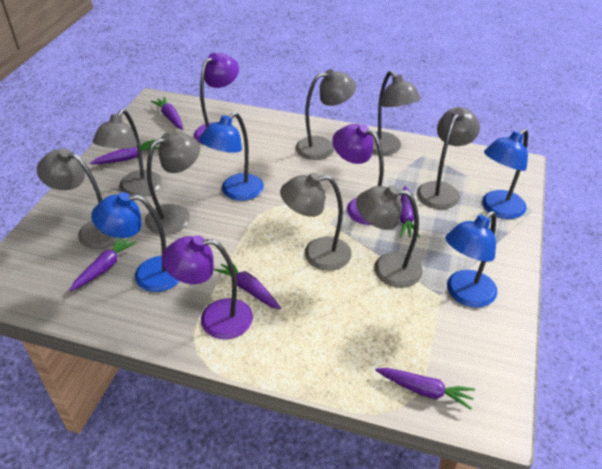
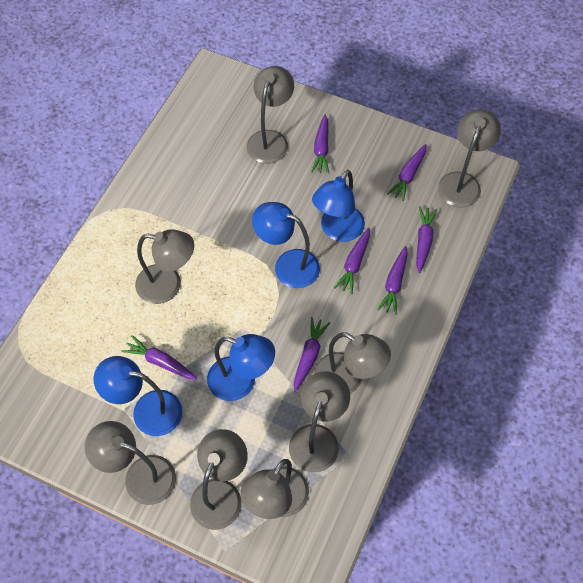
purple carrot: [69,238,137,292] [90,139,159,164] [151,97,183,130] [214,263,281,309] [375,368,475,409] [400,186,420,238] = 6 -> [121,335,197,380] [294,317,330,392] [311,114,329,174] [334,228,370,294] [377,246,408,315] [387,144,427,201] [416,206,437,273] = 7
purple lamp: [162,235,253,339] [194,53,239,145] [332,124,384,225] = 3 -> none = 0

